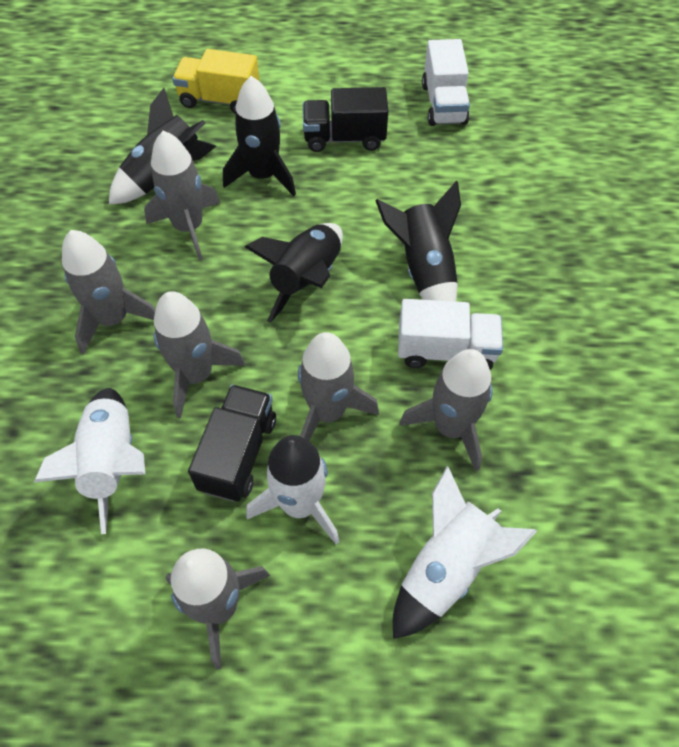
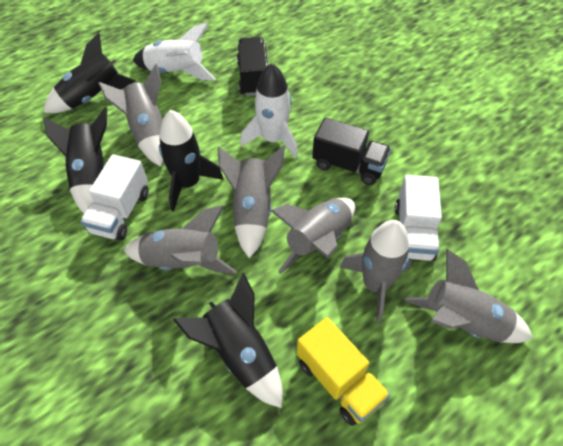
white rocket: [34,388,145,534] [246,435,340,545] [393,466,537,639] = 3 -> [133,22,215,80] [240,63,298,158] = 2

